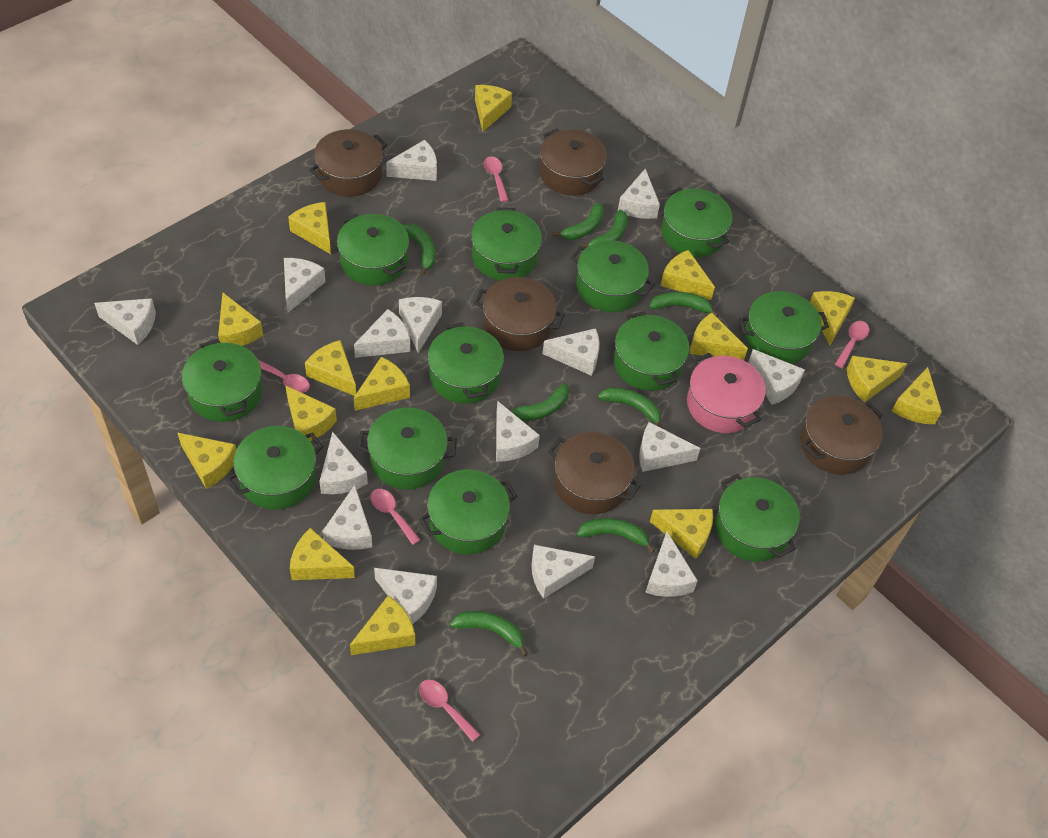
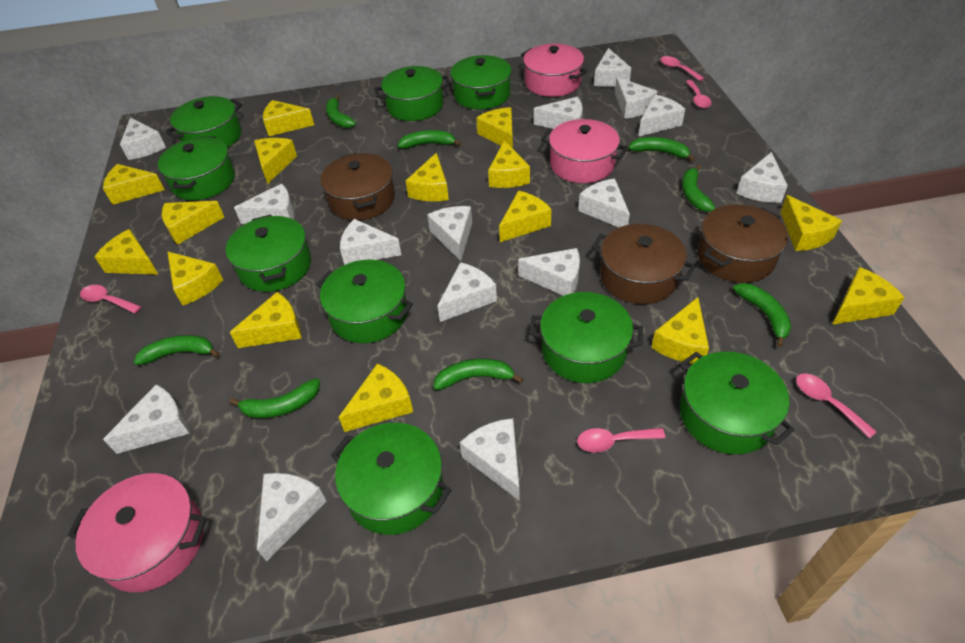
brown pot: [309,129,387,197] [474,277,565,351] [540,128,607,196] [548,432,641,514] [800,395,883,475] = 5 -> [320,153,395,220] [592,224,696,304] [698,204,788,283] = 3
green pot: [182,339,262,422] [226,426,323,510] [337,214,409,285] [358,408,457,489] [419,469,517,555] [427,322,504,404] [471,208,542,280] [571,240,655,312] [613,311,690,391] [661,187,732,257] [715,474,800,562] [739,291,829,364] = 12 -> [158,136,235,200] [165,96,242,148] [226,214,311,292] [317,260,413,343] [331,423,451,535] [374,66,451,121] [450,55,512,109] [529,292,643,383] [679,352,795,454] = 9
pink pot: [687,353,766,433] = 1 -> [68,473,207,592] [521,44,587,97] [541,119,628,183] = 3

